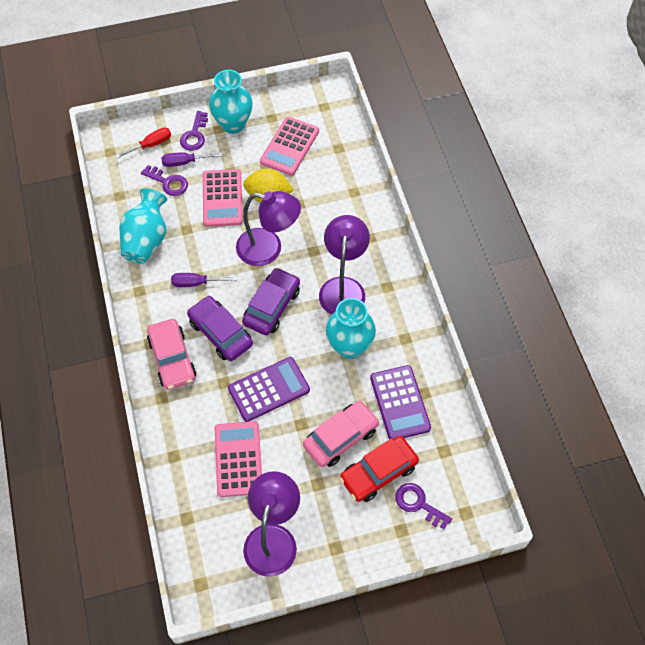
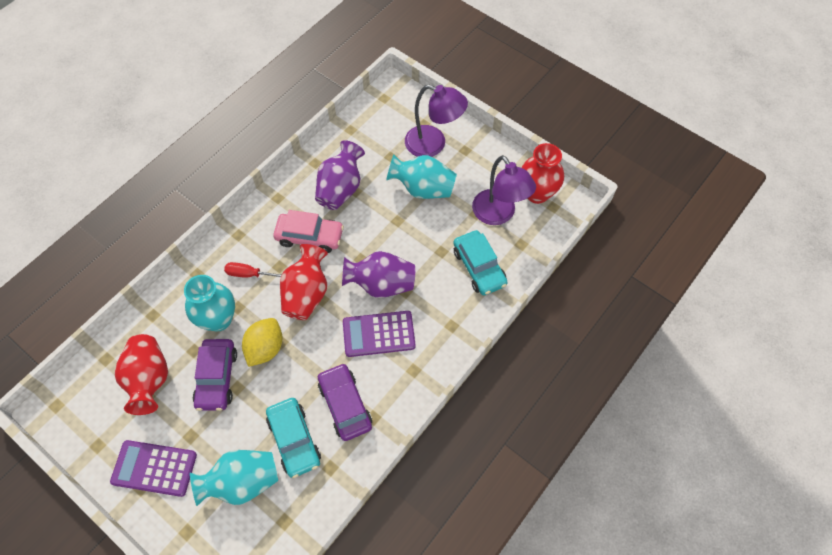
pink calculator: [203,169,243,227] [215,421,262,497] [260,117,319,176] = 3 -> none = 0
pink car: [147,319,196,390] [303,401,379,467] = 2 -> [273,210,344,253] = 1
purple key: [141,165,188,196] [180,111,208,151] [395,483,452,529] = 3 -> none = 0
purple lamp: [236,191,301,266] [243,471,300,577] [319,215,370,315] = 3 -> [405,85,468,157] [472,155,536,225] = 2
purple screwdriver: [162,152,223,167] [171,273,237,287] = 2 -> none = 0
purple vase: none = 0 -> [315,140,365,210] [342,251,415,298] = 2
red car: [340,436,419,502] = 1 -> none = 0
red vase: none = 0 -> [114,334,168,415] [280,244,328,320] [521,143,564,204] = 3
turquoise car: none = 0 -> [266,398,321,478] [454,230,508,295] = 2

